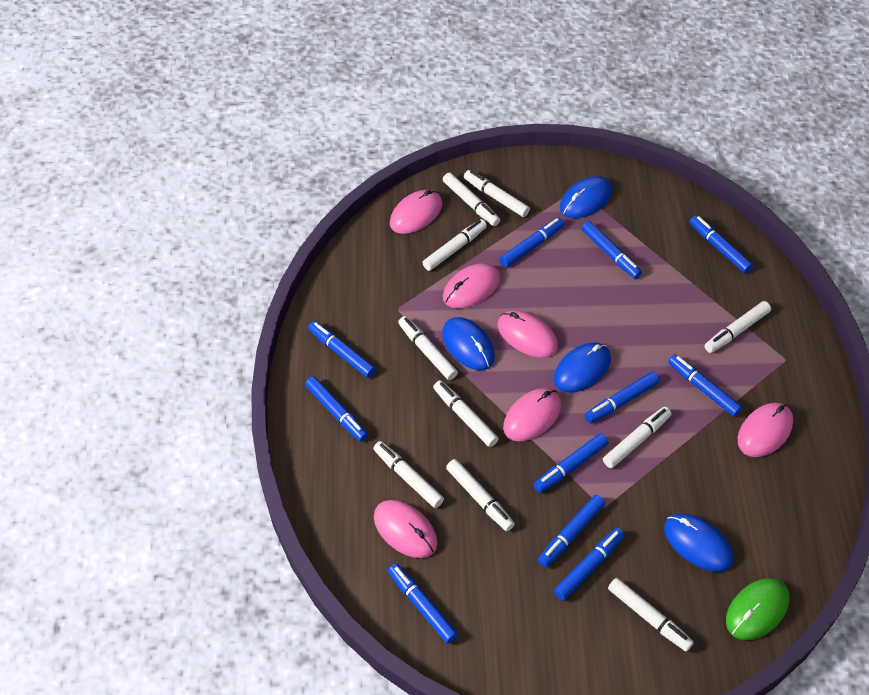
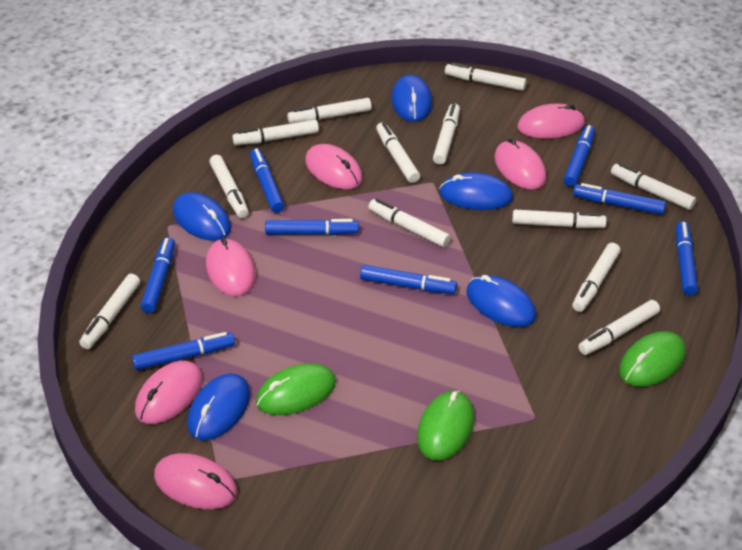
blue marker: [305,376,368,442] [308,321,376,378] [388,563,458,644] [499,218,564,268] [534,433,608,493] [538,495,605,567] [554,528,625,601] [581,221,642,279] [585,372,660,423] [668,354,743,417] [690,215,753,273] = 11 -> [132,332,235,370] [141,237,175,313] [250,148,284,213] [265,219,359,235] [360,265,457,294] [563,125,595,187] [573,183,666,215] [676,221,698,296] = 8
blue mouse: [442,317,495,370] [554,342,611,393] [560,176,612,219] [664,513,733,572] = 4 -> [173,192,231,241] [187,373,250,440] [391,75,432,122] [439,172,513,210] [466,275,536,327] = 5
green mouse: [726,578,789,640] = 1 -> [256,363,336,415] [417,391,474,460] [619,331,686,387] = 3
white marker: [373,441,444,508] [398,316,458,380] [422,219,487,271] [433,380,499,447] [443,172,500,226] [446,459,515,531] [464,170,530,217] [603,407,671,468] [608,578,694,651] [705,301,771,353] = 10 -> [79,274,140,349] [209,155,249,218] [232,120,319,145] [287,98,372,124] [368,199,450,247] [376,122,420,183] [433,103,460,165] [445,62,527,91] [512,209,607,228] [573,243,620,312] [578,300,660,355] [611,163,696,210] = 12

